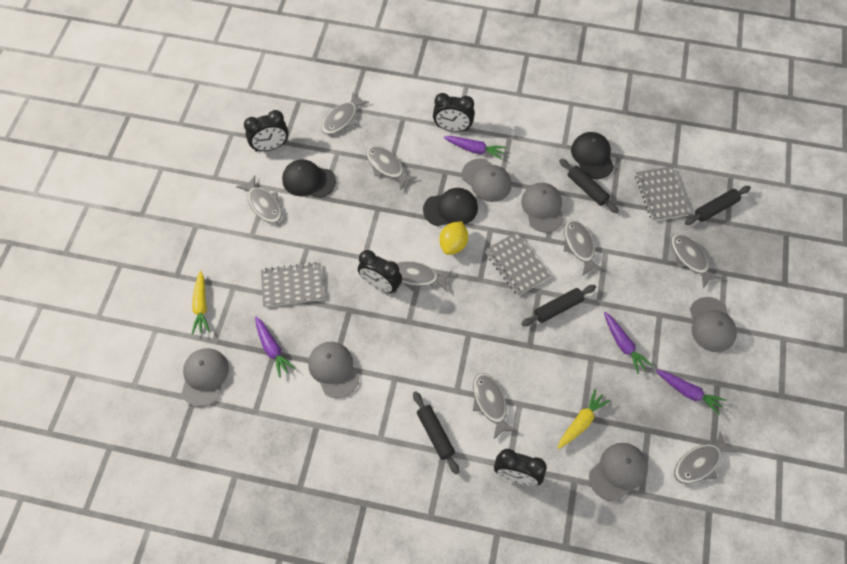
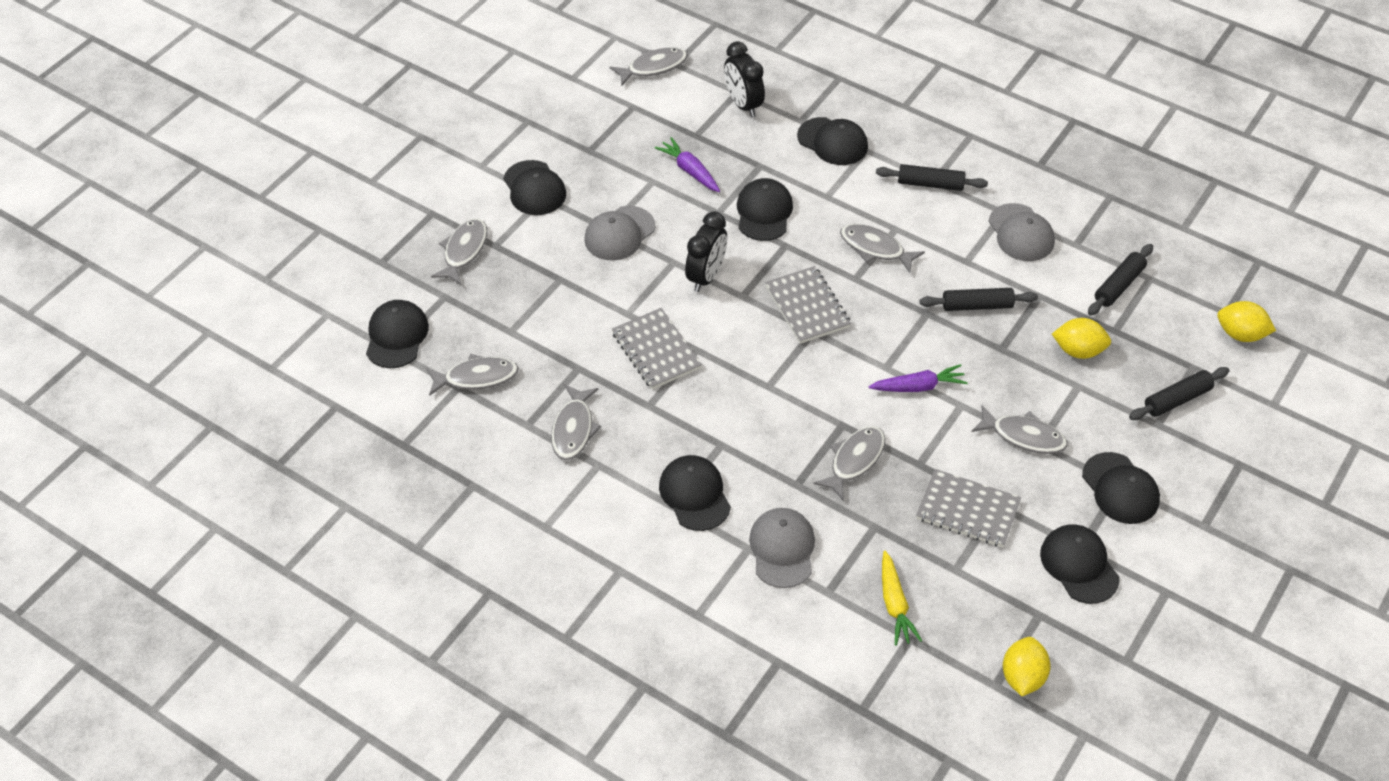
black cap: [282,159,336,198] [423,188,478,226] [571,132,614,179] = 3 -> [366,300,429,368] [503,160,566,215] [659,455,731,531] [737,178,793,241] [797,117,868,165] [1040,524,1120,604] [1082,452,1160,524] = 7
black clock: [244,110,289,152] [358,250,402,293] [433,93,475,132] [494,449,547,486] = 4 -> [685,211,727,292] [724,41,765,117] = 2
grey cap: [181,348,229,407] [308,342,360,398] [462,158,512,202] [521,183,564,232] [589,443,648,502] [690,297,737,352] = 6 -> [584,206,656,261] [749,508,815,588] [988,203,1055,261] = 3
grey fish: [236,176,282,223] [322,92,369,135] [366,146,417,191] [396,261,452,293] [473,373,517,440] [564,220,604,276] [671,234,722,288] [674,431,738,484] = 8 -> [426,353,519,396] [431,218,488,285] [551,385,601,460] [609,47,688,86] [813,426,886,500] [840,224,925,273] [971,405,1068,454] = 7
purple carrot: [255,317,296,378] [444,136,506,160] [604,312,652,374] [656,370,727,415] = 4 -> [655,137,720,192] [869,364,968,392] = 2
yellow carrot: [192,270,210,334] [558,389,610,449] = 2 -> [882,551,922,646] = 1
yellow lemon: [439,221,468,255] = 1 -> [1003,637,1051,696] [1052,318,1111,359] [1217,301,1276,342] = 3

